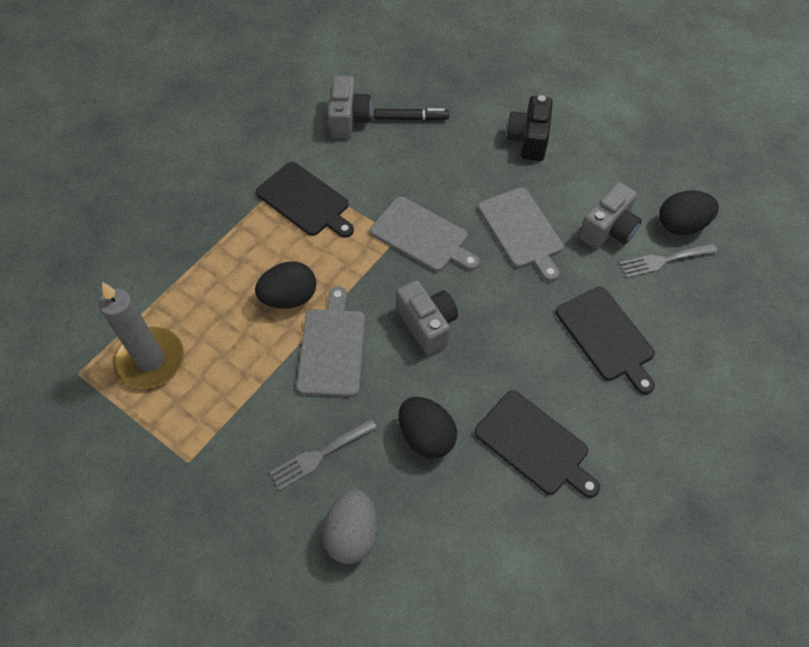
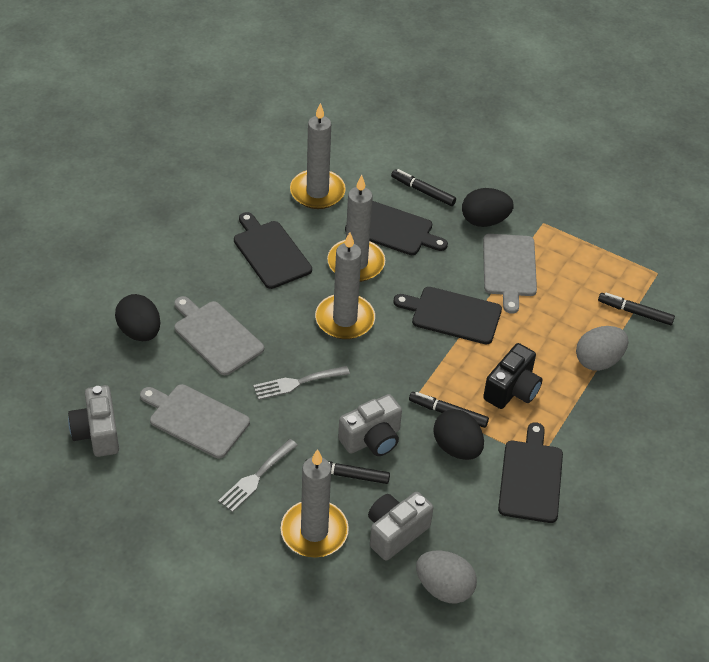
black cutting board: [256,162,354,238] [474,391,600,498] [556,287,655,394] = 3 -> [234,212,312,289] [345,201,448,255] [393,287,502,344] [498,422,563,523] = 4
black marker: [374,108,449,121] = 1 -> [306,459,390,484] [391,169,456,206] [409,392,489,428] [598,293,675,325] = 4
grey candle: [99,282,184,389] = 1 -> [281,449,349,558] [290,103,346,209] [315,232,375,339] [327,175,385,282] = 4
grey egg: [323,489,378,564] = 1 -> [416,551,477,604] [576,326,628,371] = 2

